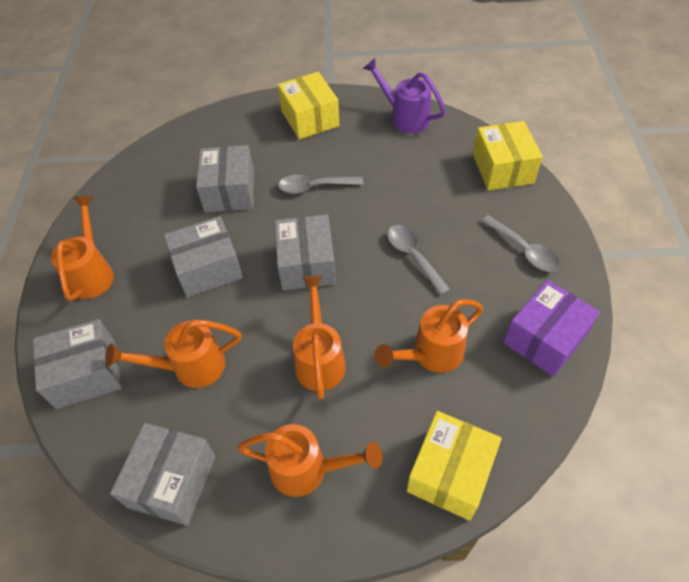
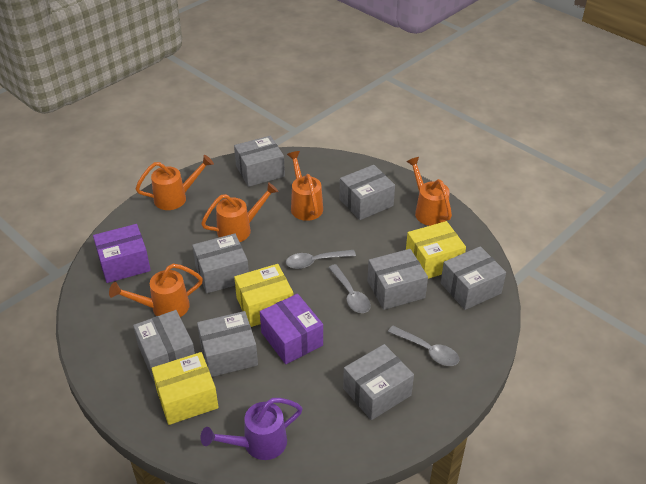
grey box: [33,319,122,409] [110,423,216,526] [164,216,243,298] [196,145,254,213] [275,214,336,290] = 5 -> [133,310,195,381] [192,233,249,293] [197,311,258,377] [234,136,285,187] [340,165,395,220] [343,344,414,420] [367,249,428,310] [441,246,506,310] = 8
purple box: [503,280,600,377] = 1 -> [93,224,151,283] [260,294,323,364] = 2

